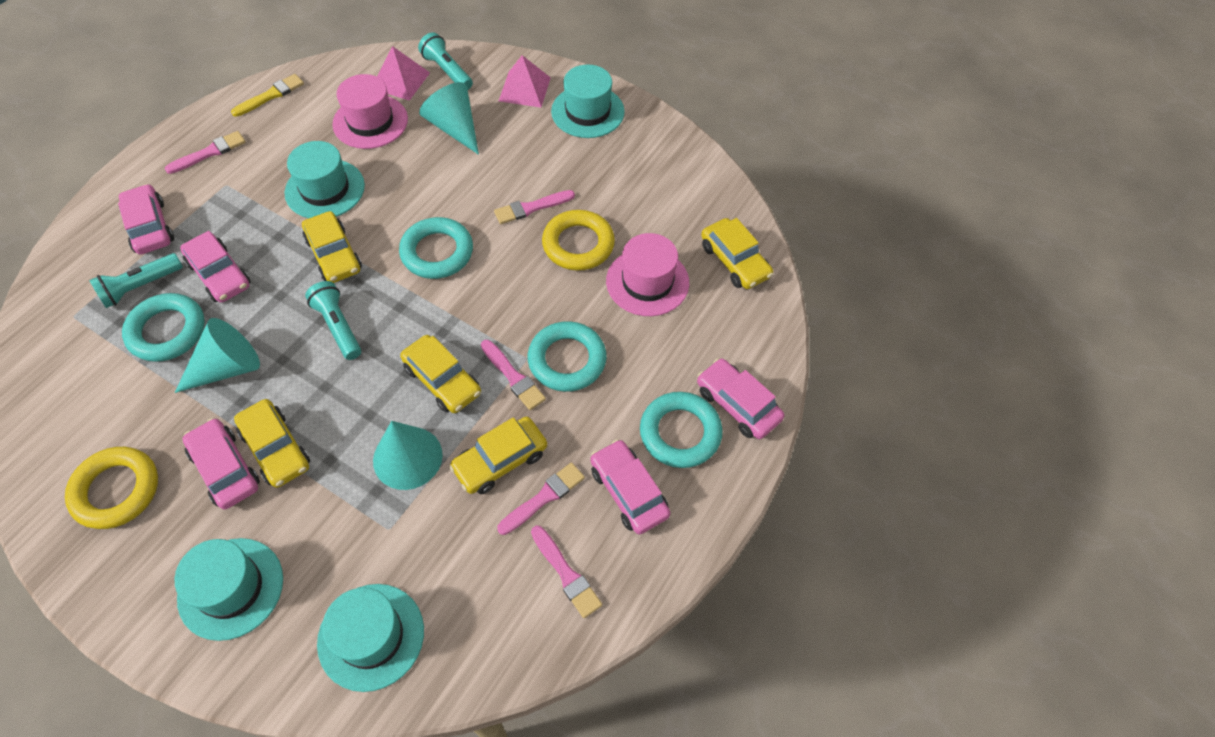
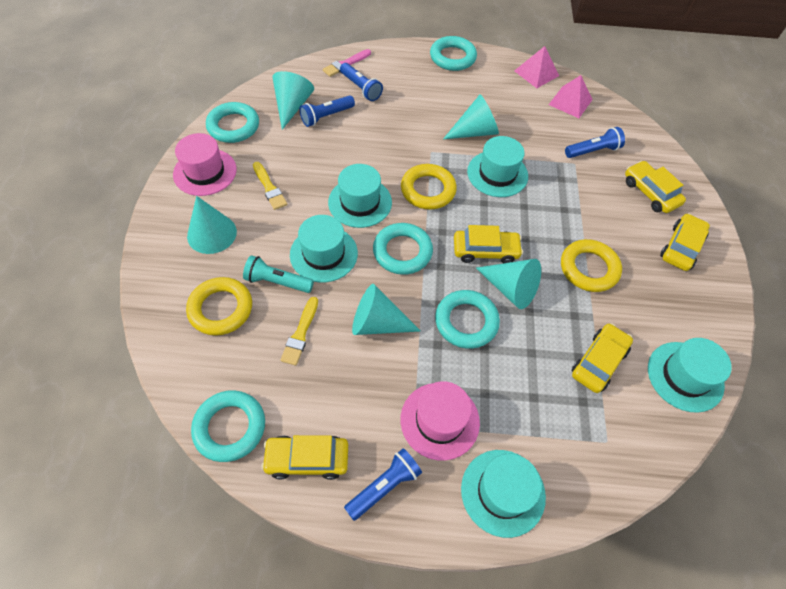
blue flashlight: none = 0 -> [299,95,355,127] [340,63,383,101] [344,448,422,521] [565,127,625,158] = 4
pink brush: [165,131,246,174] [481,340,546,410] [494,190,575,224] [497,462,585,535] [531,526,602,618] = 5 -> [323,49,371,77] = 1
pink car: [118,184,174,255] [180,231,250,303] [182,418,260,509] [590,439,671,534] [697,358,784,439] = 5 -> none = 0
turquoise cone: [175,318,260,393] [373,421,443,490] [419,82,479,155] = 3 -> [187,196,237,254] [272,71,314,130] [352,284,421,335] [443,94,499,139] [476,259,541,309] = 5
turquoise flashlight: [89,253,183,308] [305,281,361,360] [418,32,473,90] = 3 -> [243,255,314,293] = 1
turquoise hat: [175,538,283,641] [285,141,365,218] [317,584,424,692] [551,65,625,138] = 4 -> [290,215,358,282] [328,164,392,228] [461,450,546,538] [467,136,528,197] [648,338,732,413] = 5
turquoise ring: [122,293,205,362] [399,217,473,279] [528,321,607,392] [640,392,723,468] = 4 -> [191,390,265,462] [206,102,259,143] [373,223,433,275] [430,36,477,71] [435,290,500,349] = 5
yellow brush: [231,74,304,117] = 1 -> [253,162,287,210] [280,297,318,366] = 2
yellow ring: [65,447,158,529] [542,210,615,271] = 2 -> [186,277,252,336] [401,164,457,210] [561,239,622,292] = 3

